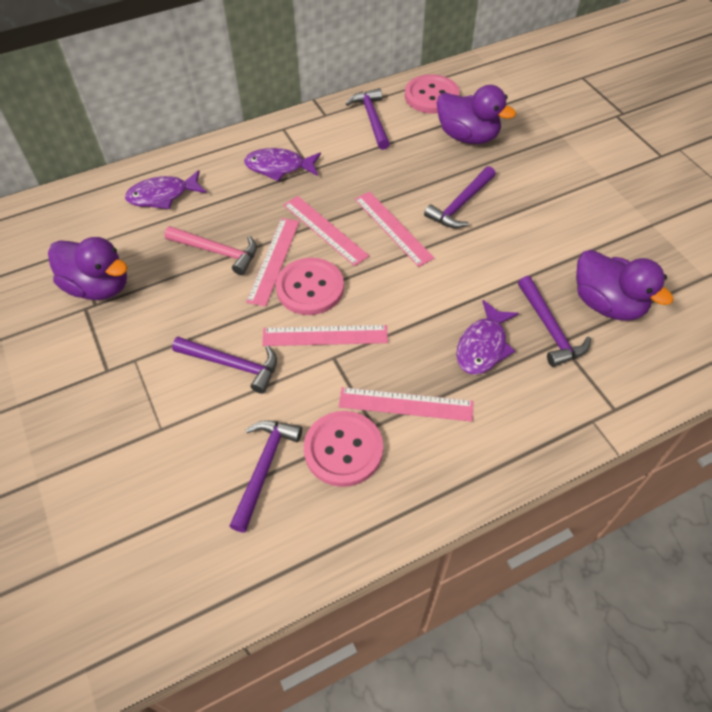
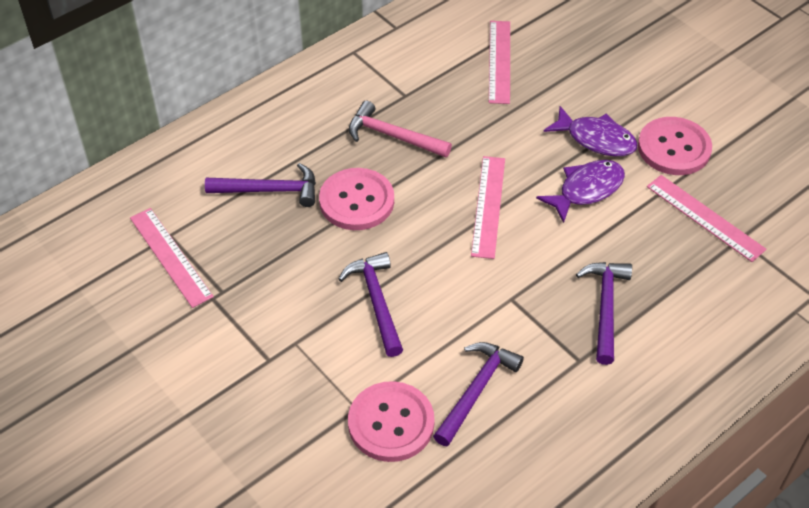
pink ruler: [246,218,300,307] [262,325,388,346] [283,196,369,266] [339,387,474,422] [355,192,435,267] = 5 -> [130,208,214,308] [471,156,505,259] [489,21,510,104] [647,175,766,262] = 4
purple duck: [48,237,128,300] [437,85,516,144] [576,250,674,321] = 3 -> none = 0
purple fish: [125,170,206,209] [244,148,321,181] [456,300,519,375] = 3 -> [536,160,625,223] [543,106,638,157] = 2
purple hammer: [172,337,277,394] [230,420,302,533] [346,88,390,150] [424,166,496,228] [518,276,591,367] = 5 -> [205,163,316,207] [338,252,403,357] [433,342,524,446] [576,262,632,365] = 4

